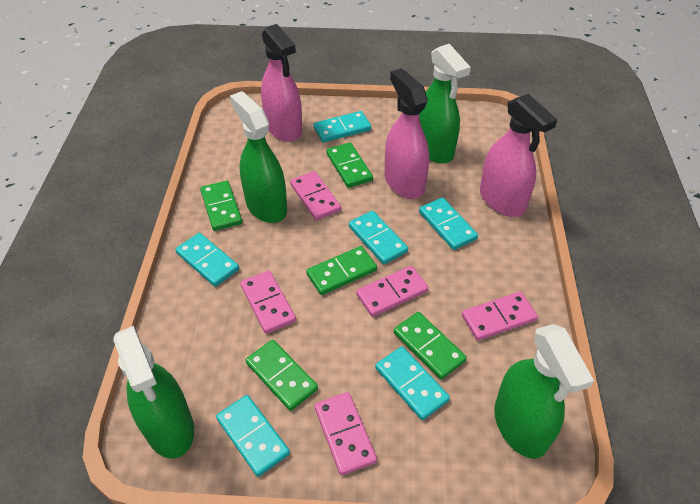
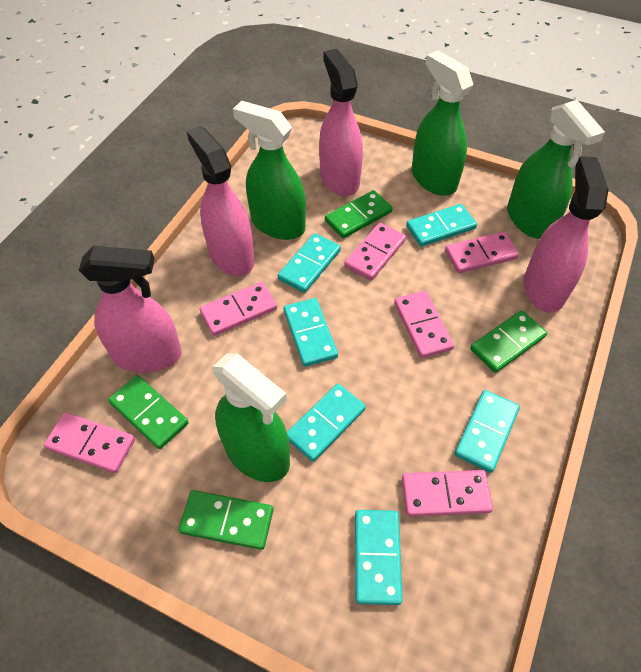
green domino: [200,181,242,231] [245,340,318,411] [306,246,377,295] [326,142,373,188] [394,312,467,380] = 5 -> [108,375,188,449] [178,490,273,550] [325,190,393,238] [470,310,547,373] = 4
pink domino: [240,271,296,334] [290,171,341,220] [314,392,377,476] [356,266,429,317] [462,292,538,341] = 5 -> [44,412,135,473] [200,282,277,336] [344,223,406,281] [394,291,454,358] [402,470,493,517] [445,232,519,273] = 6
pink spray bottle: [261,24,302,142] [385,68,429,199] [480,94,557,217] = 3 -> [79,246,182,373] [187,126,255,276] [319,49,363,196] [524,156,608,313] = 4

